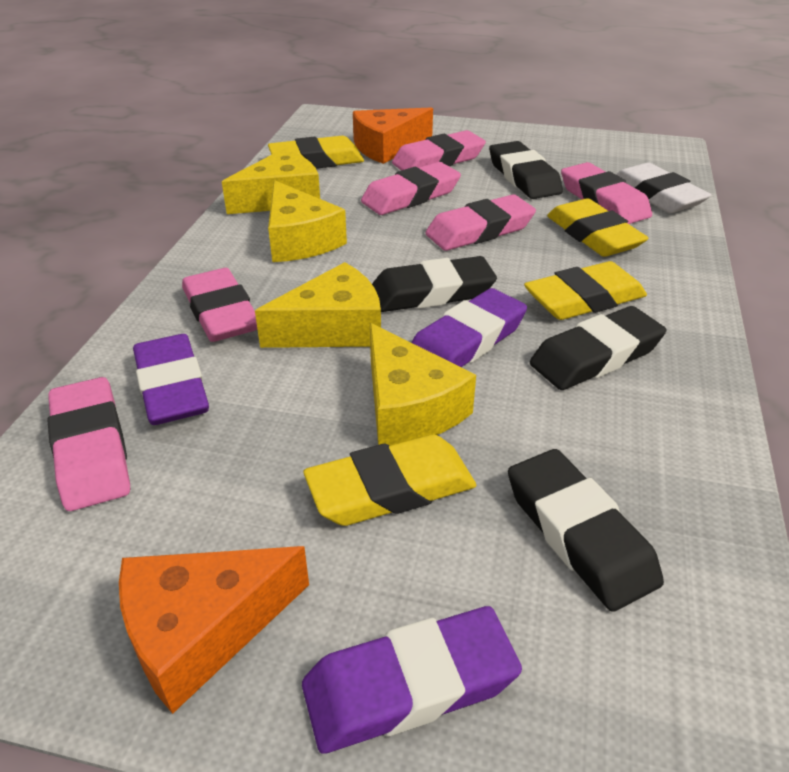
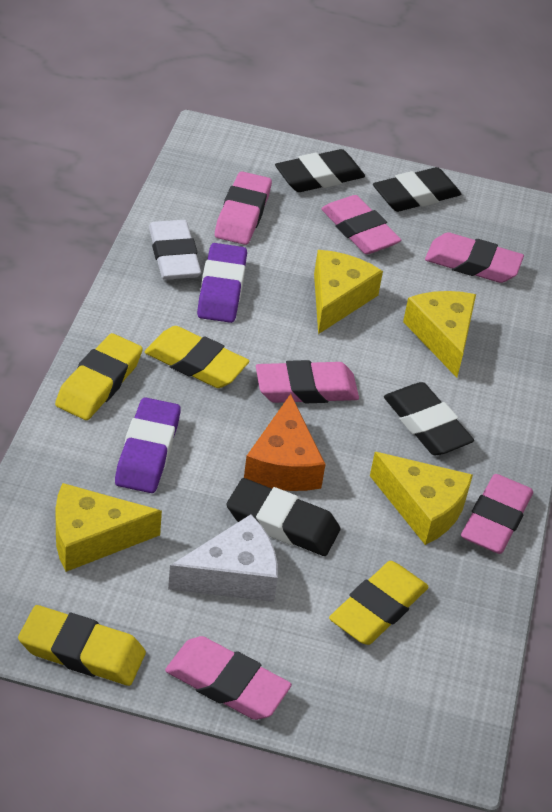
orange cheese: [119,546,309,714] [353,107,433,164] = 2 -> [244,394,326,491] = 1
purple eraser: [133,334,209,425] [302,606,522,754] [411,288,527,367] = 3 -> [115,397,181,493] [197,243,247,323] = 2
white cheese: none = 0 -> [168,514,278,602] = 1

